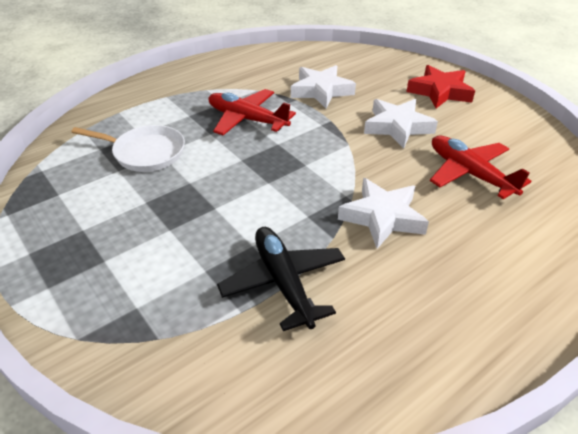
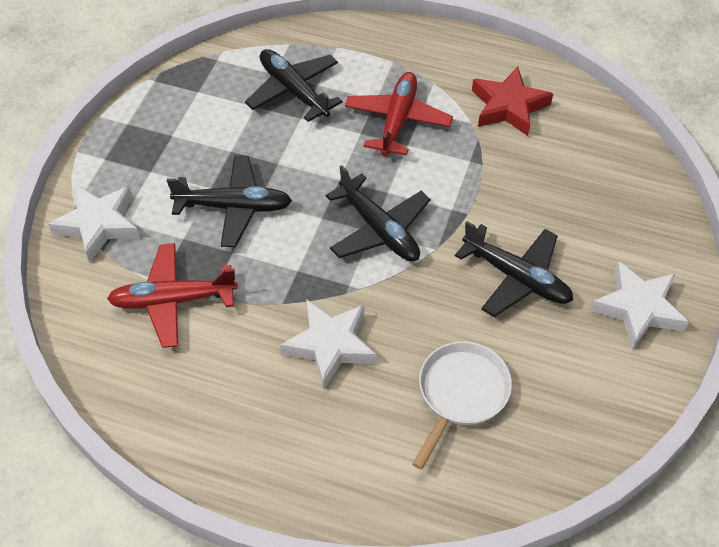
black plane: [217,227,345,331] = 1 -> [167,155,292,247] [245,49,343,122] [326,165,431,261] [455,221,573,317] = 4

